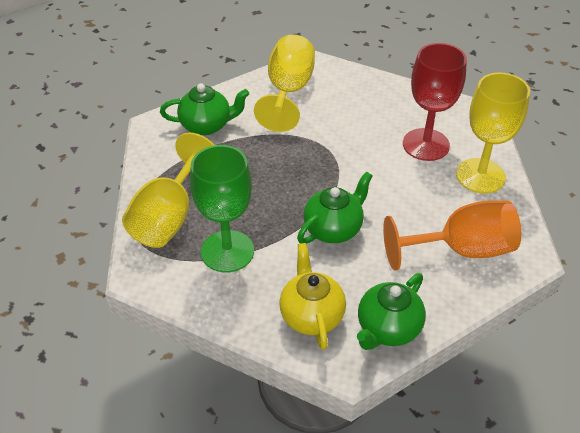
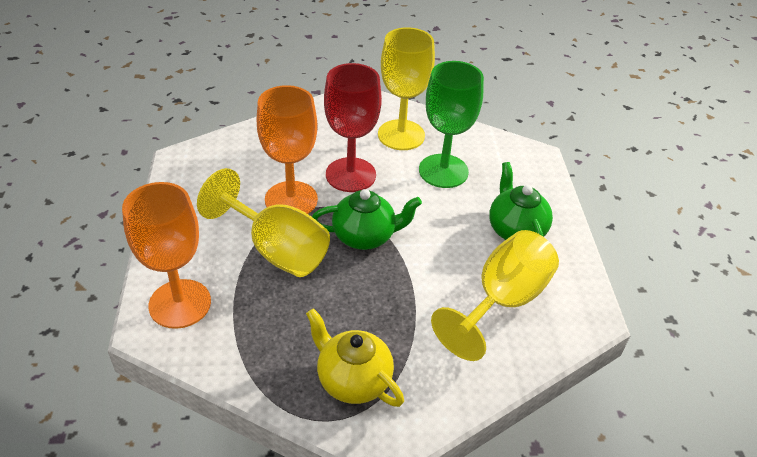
green teapot: [160,83,249,135] [297,172,373,244] [357,273,426,350] = 3 -> [312,189,422,250] [489,162,553,240] = 2
orange goblet: [383,201,521,271] = 1 -> [122,182,211,329] [257,85,318,214] = 2

